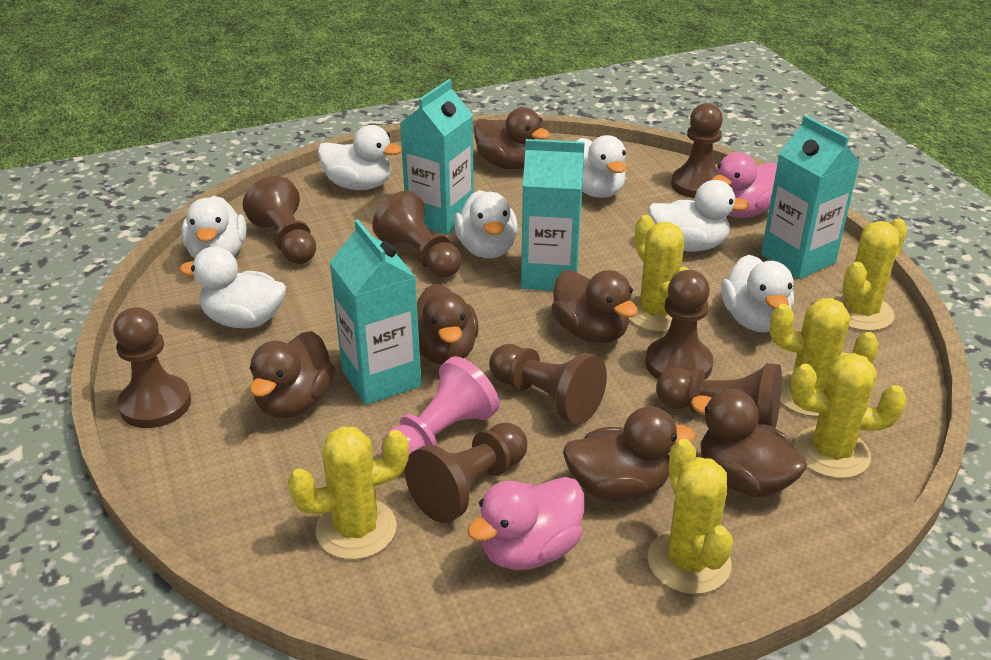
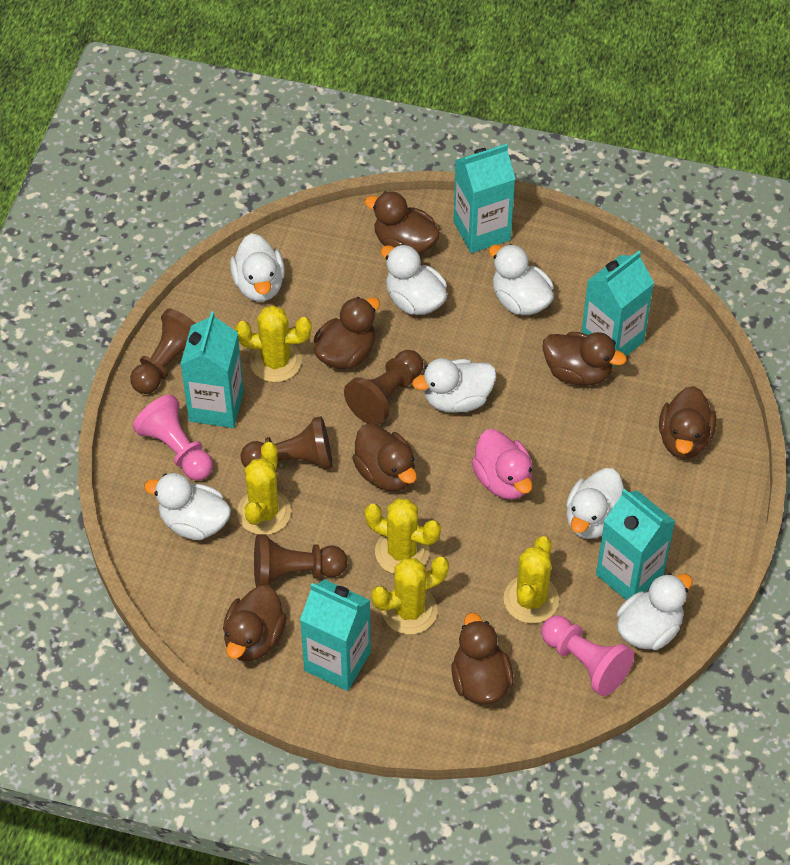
brown duck: [250,331,335,418] [417,284,479,365] [474,107,550,170] [551,270,638,343] [563,407,696,502] [691,389,807,497] = 6 -> [223,585,287,662] [314,297,380,369] [352,424,417,491] [365,191,440,255] [451,613,514,704] [542,332,627,385] [659,386,716,458] = 7
brown pawn: [113,307,191,428] [243,176,316,264] [372,191,461,278] [405,422,528,523] [489,344,607,425] [645,270,713,380] [656,363,782,428] [671,103,723,198] = 8 -> [130,308,196,394] [241,416,332,469] [254,534,347,587] [344,350,423,425] = 4
pink duck: [467,477,584,570] [712,152,777,218] = 2 -> [471,429,533,500] = 1
pink pawn: [381,356,499,455] = 1 -> [133,394,213,481] [541,615,634,696] = 2
turquoise carton: [329,219,421,405] [400,79,474,235] [521,139,585,291] [761,115,860,279] = 4 -> [181,311,244,428] [300,579,371,691] [453,144,515,253] [581,251,654,367] [596,489,675,600] = 5
yellow cactus: [288,426,409,560] [629,215,689,331] [647,439,733,594] [770,298,878,417] [790,353,907,478] [832,218,907,331] = 6 -> [235,305,312,382] [237,442,291,535] [365,499,441,574] [371,556,449,634] [503,536,559,623] = 5

